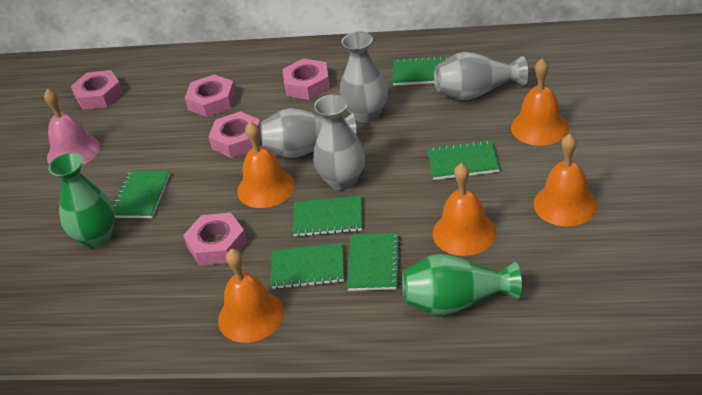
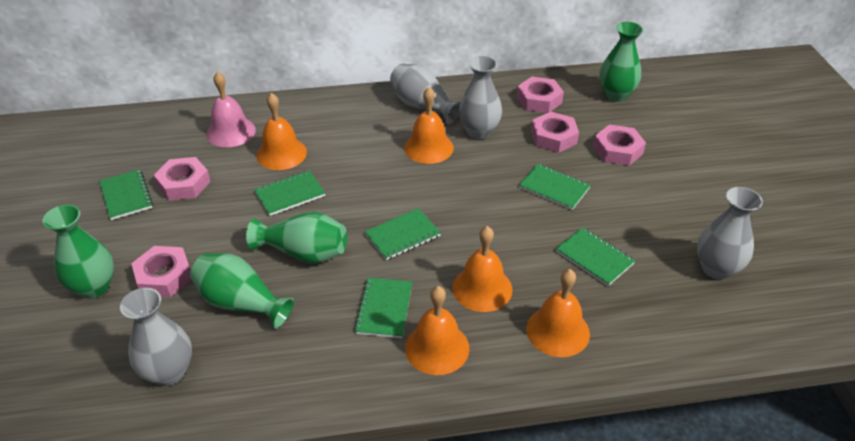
green vase: [48,153,115,248] [402,254,522,315] = 2 -> [42,205,114,299] [190,253,294,329] [246,212,347,264] [599,22,644,102] = 4

